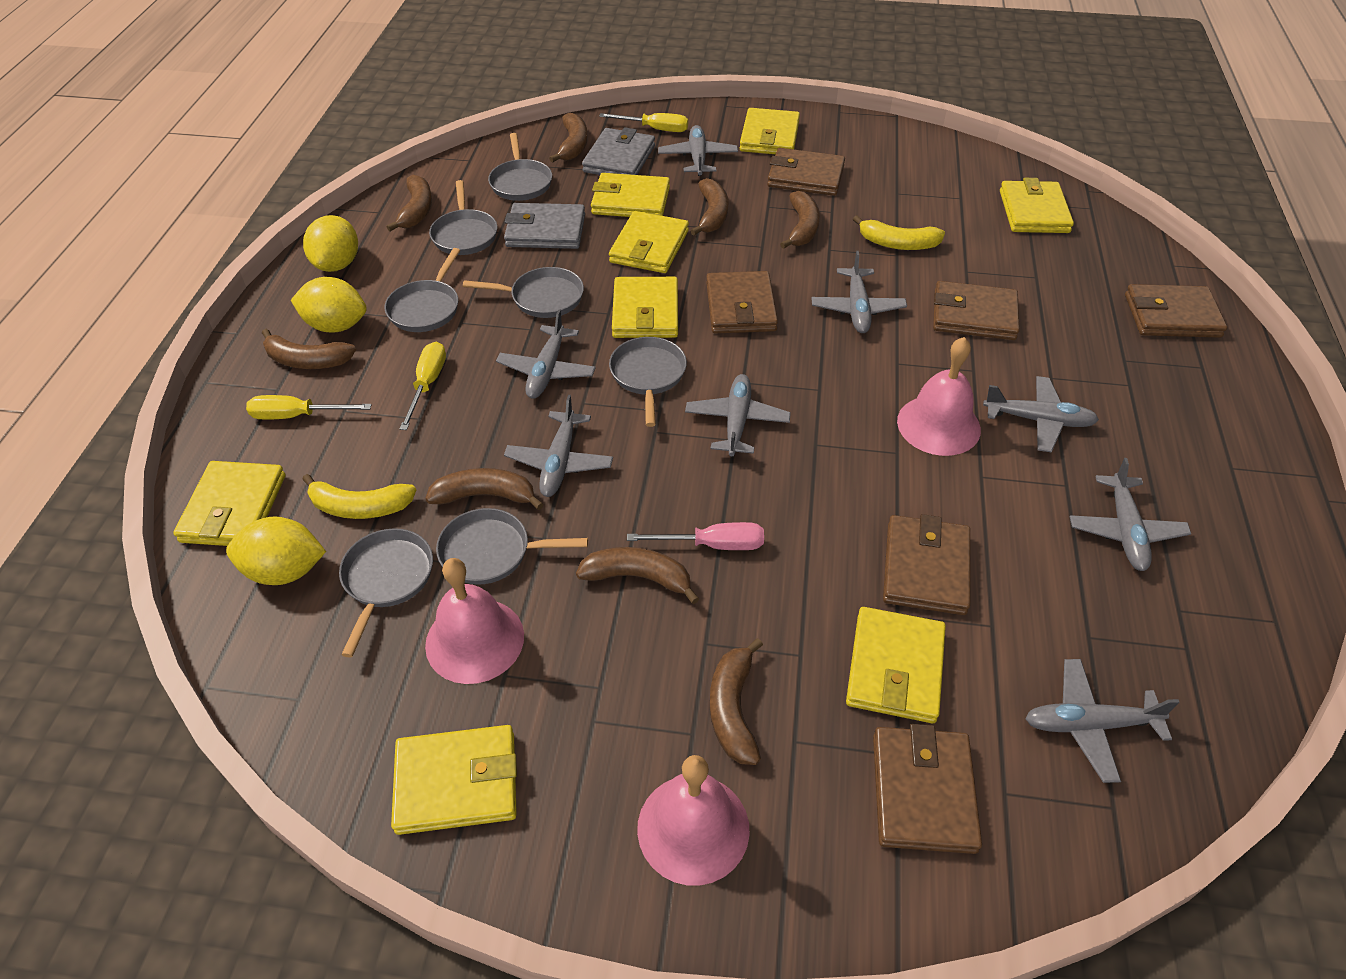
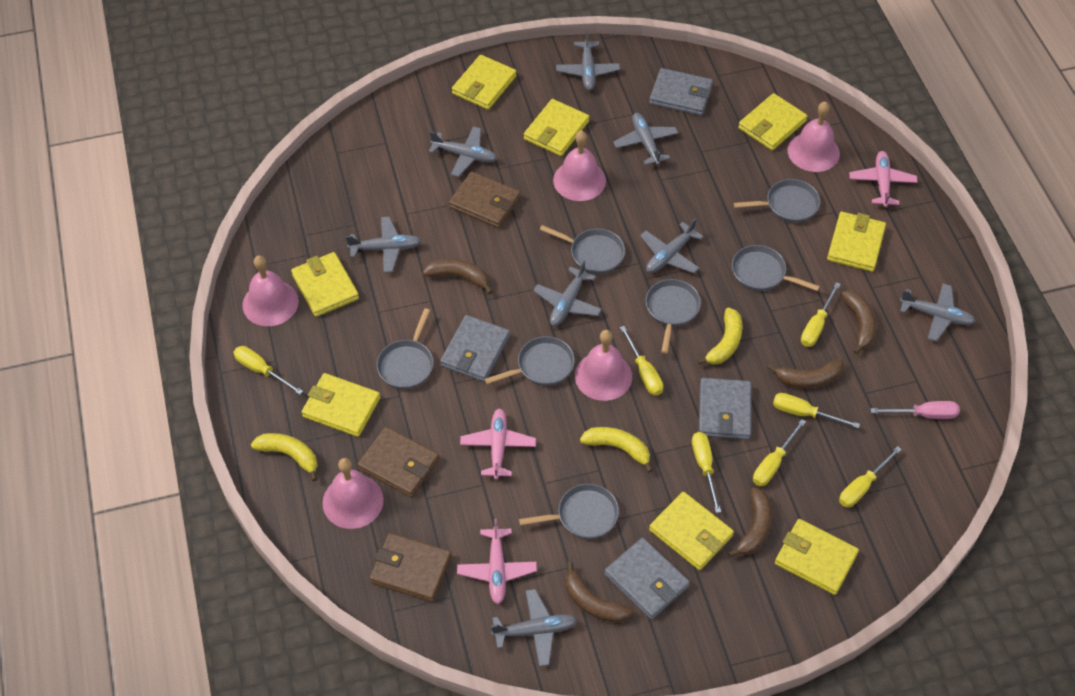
brown banana: [262,329,356,369] [387,175,432,231] [425,468,544,510] [549,113,588,163] [576,547,699,604] [691,178,729,235] [710,638,763,765] [780,191,820,249] = 8 -> [423,259,493,294] [565,562,634,623] [728,487,772,557] [767,359,844,388] [841,290,876,354] = 5
brown wallet: [706,271,778,333] [767,148,845,196] [873,724,982,854] [883,514,970,615] [933,281,1020,340] [1125,284,1227,338] = 6 -> [357,427,439,497] [369,533,452,602] [449,171,521,228] = 3
grey wallet: [504,203,585,249] [582,127,655,175] = 2 -> [440,315,510,382] [604,537,690,620] [649,68,713,116] [699,378,751,440] = 4
pink bell: [425,558,524,684] [637,755,750,886] [897,337,981,456] = 3 -> [242,255,299,326] [322,458,384,529] [553,131,606,201] [575,330,632,401] [788,101,840,172] = 5
pink plane: none = 0 -> [457,519,537,604] [460,409,536,480] [849,151,918,207] = 3
yellow banana: [302,474,416,519] [853,215,945,250] = 2 -> [251,433,318,481] [580,427,653,473] [697,308,743,365] = 3
yellow lemon: [226,517,326,585] [291,277,367,332] [303,215,358,272] = 3 -> none = 0
yellow screwdriver: [246,395,372,420] [400,342,446,430] [599,113,688,132] = 3 -> [233,346,303,395] [620,326,663,395] [692,432,721,513] [753,419,806,486] [773,393,860,428] [801,282,841,347] [839,446,902,507] = 7

